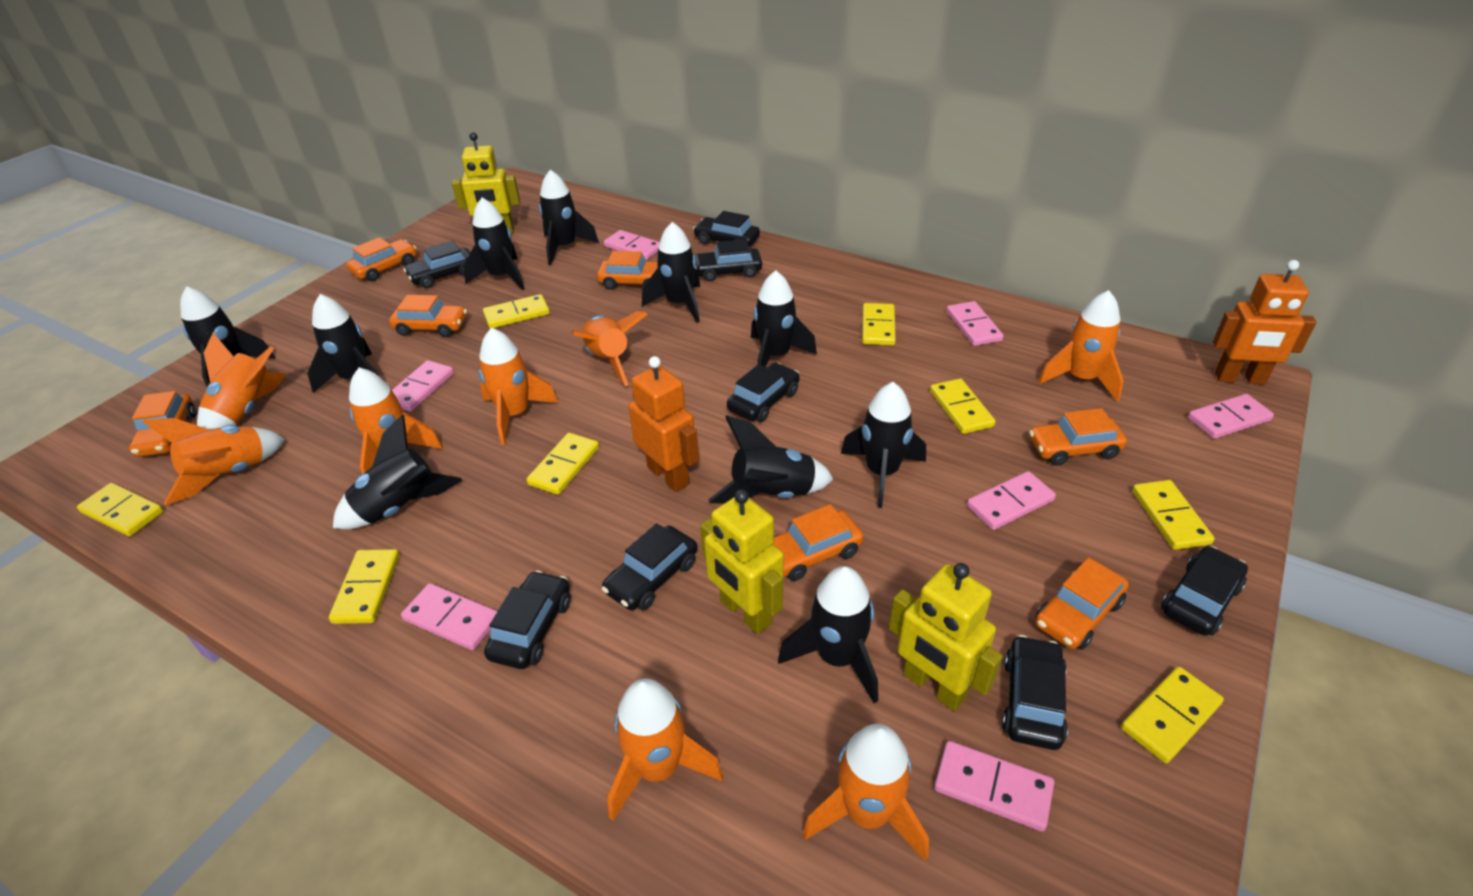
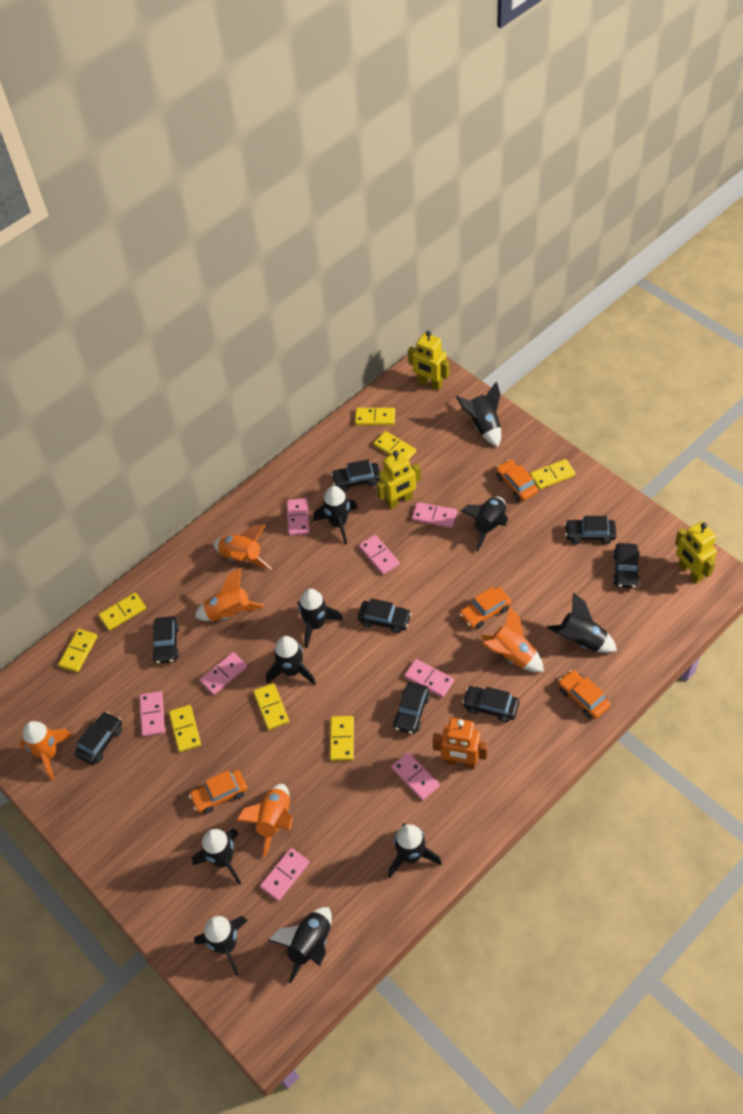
orange car: [129,391,196,457] [346,237,417,281] [389,295,467,337] [597,251,658,290] [773,504,864,581] [1029,408,1127,466] [1035,557,1129,650] = 7 -> [189,770,247,814] [459,587,511,629] [496,459,538,501] [558,670,610,719] = 4
orange robot: [628,356,699,492] [1213,260,1317,384] = 2 -> [433,718,488,769] = 1
orange rocket: [143,418,285,505] [197,333,286,429] [349,367,443,474] [479,328,558,445] [572,311,648,386] [608,678,723,821] [802,724,929,862] [1038,290,1124,402] = 8 -> [20,721,73,780] [195,568,265,621] [214,525,272,570] [237,784,293,857] [480,606,544,672] = 5
pink domino: [392,360,454,412] [401,583,497,650] [604,230,660,260] [934,741,1054,831] [946,301,1004,346] [967,471,1056,530] [1188,394,1274,439] = 7 -> [139,691,165,737] [200,652,247,695] [260,848,310,901] [287,498,310,536] [359,535,400,575] [391,752,440,800] [404,659,454,698] [412,502,457,528] = 8

